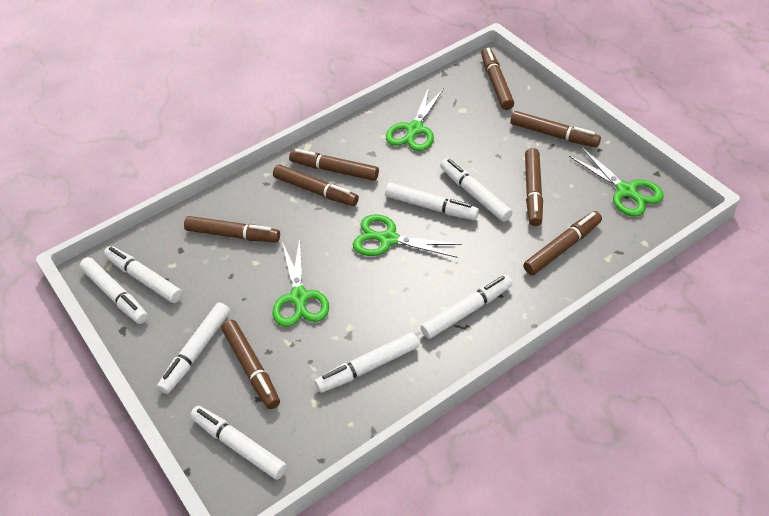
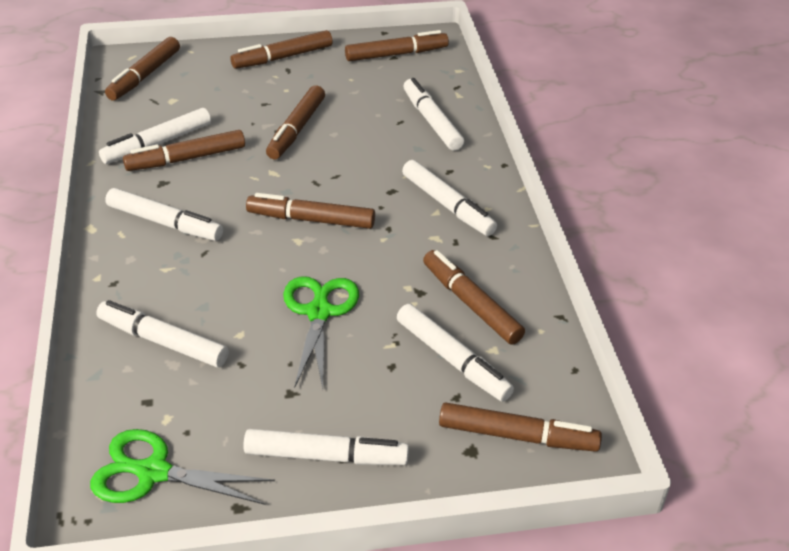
green scissors: [272,238,329,327] [353,214,462,258] [386,87,444,151] [569,148,664,217] = 4 -> [90,429,275,505] [283,276,359,389] = 2
white marker: [79,257,148,324] [104,246,182,303] [157,302,230,394] [190,406,287,480] [315,332,419,393] [385,182,479,220] [421,274,512,339] [440,158,513,222] = 8 -> [96,300,229,368] [99,108,211,164] [105,188,223,241] [243,429,409,465] [397,304,514,402] [402,160,497,236] [403,78,464,151] = 7

